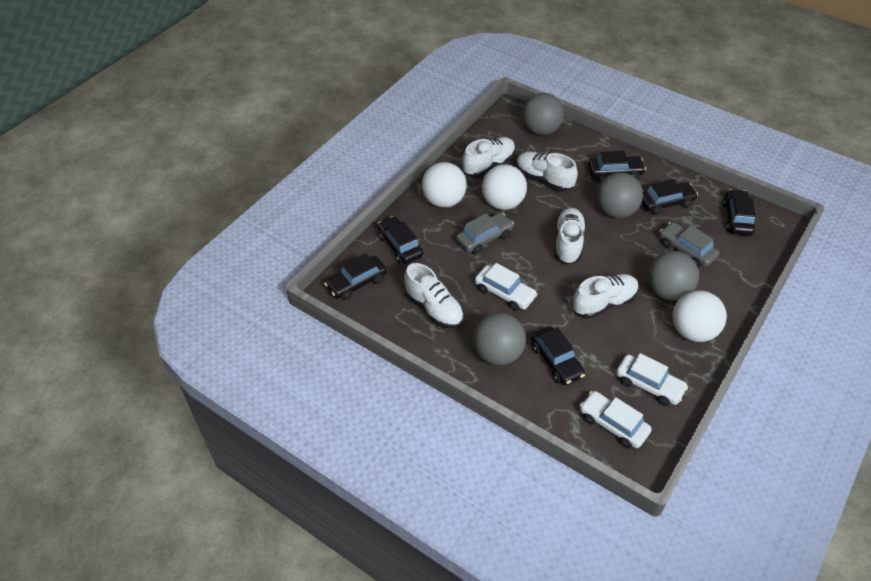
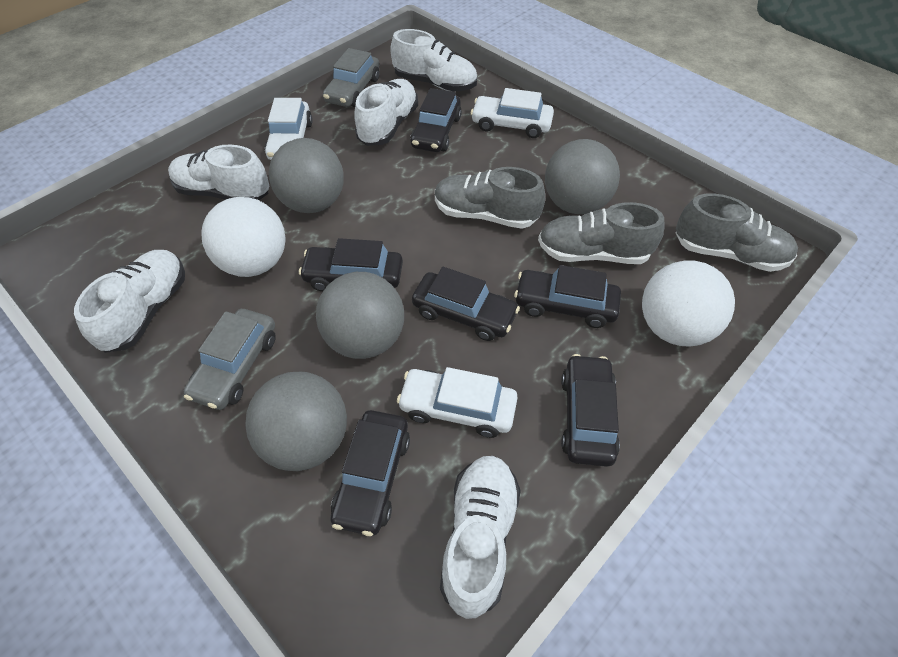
grey shoe: none = 0 -> [435,167,545,229] [538,202,665,264] [676,193,798,272] = 3
white ball: [422,162,467,208] [482,164,527,210] [672,290,727,342] = 3 -> [201,197,286,277] [642,261,735,347] = 2

